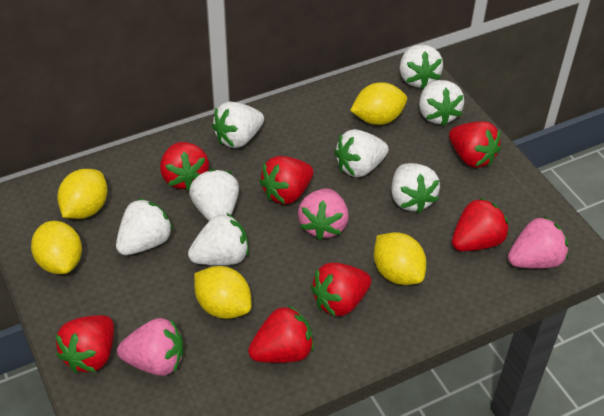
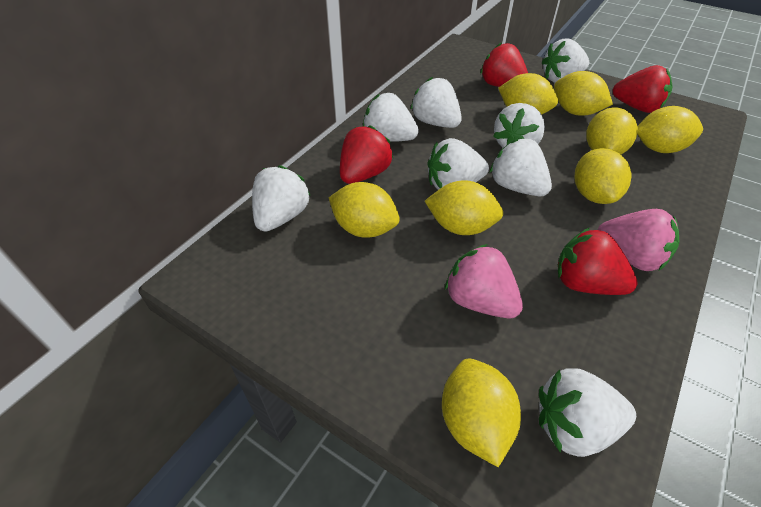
pink strawberry: [117,318,183,376] [298,189,349,240] [508,216,568,269] = 3 -> [445,244,523,318] [598,209,679,271] = 2
red strawberry: [56,315,114,373] [160,142,209,191] [248,305,314,363] [259,156,313,205] [311,263,371,317] [449,121,501,168] [452,197,509,251] = 7 -> [340,125,393,184] [480,43,528,87] [558,228,637,295] [612,65,673,113] = 4
yellow lemon: [31,221,82,274] [57,169,108,219] [194,266,252,319] [350,82,407,125] [374,232,427,285] = 5 -> [329,182,400,238] [425,180,503,235] [442,358,521,467] [498,73,558,115] [554,71,613,116] [575,148,631,204] [586,107,638,155] [637,106,703,153] = 8

